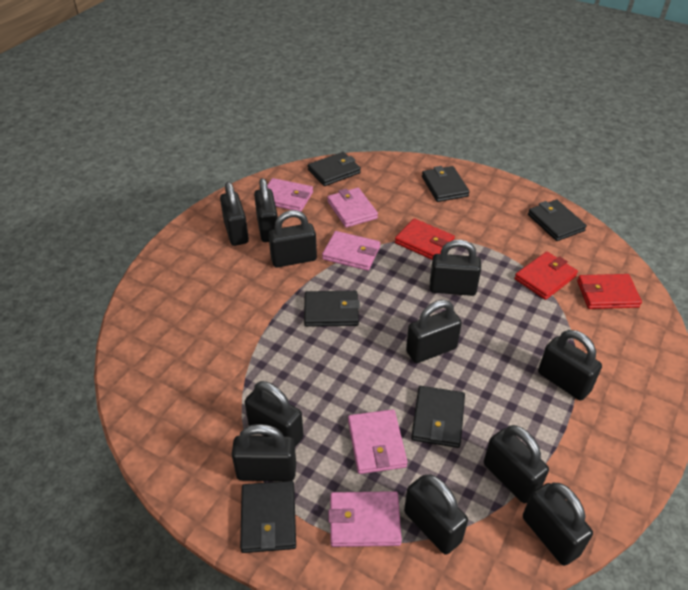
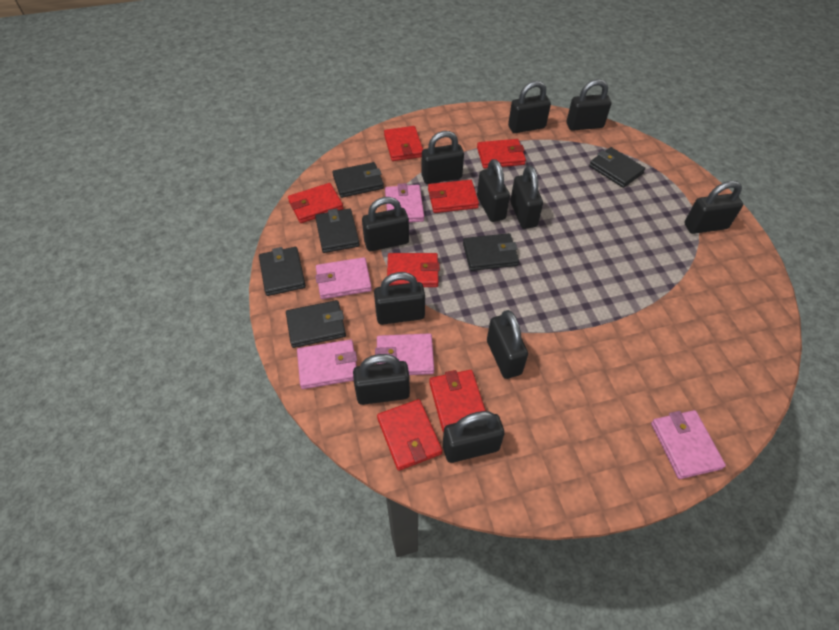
red wallet: [395,218,455,260] [514,251,578,300] [577,274,642,309] = 3 -> [288,183,343,223] [377,399,442,471] [384,126,423,161] [387,253,440,287] [428,180,479,213] [429,370,486,433] [477,139,526,169] = 7

